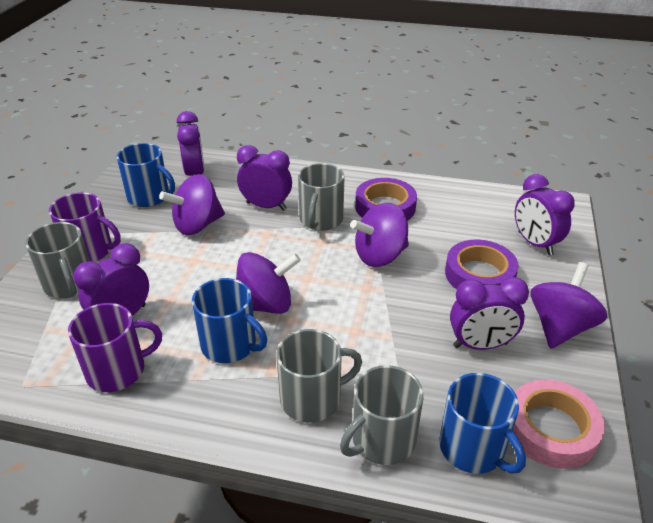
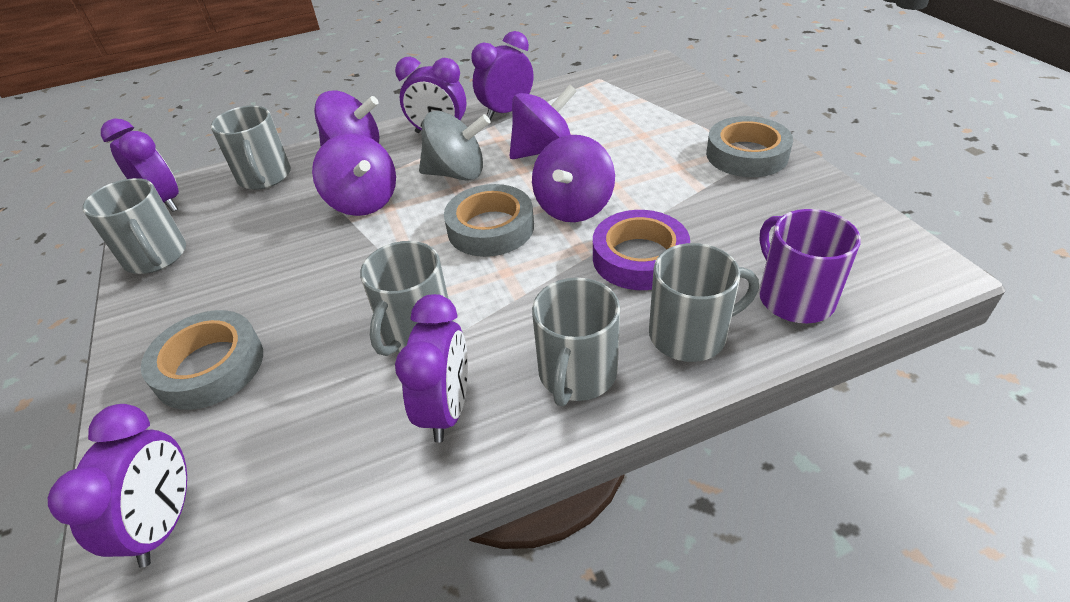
blue mug: [116,143,175,207] [192,278,267,363] [439,373,526,474] = 3 -> none = 0
grey mug: [25,222,90,298] [276,329,362,423] [298,163,345,231] [340,365,424,465] = 4 -> [82,178,186,274] [211,106,291,190] [360,241,453,356] [532,278,620,406] [649,243,759,362] = 5
grey spinning top: none = 0 -> [419,111,490,181] = 1
grey tape: none = 0 -> [141,310,263,410] [444,184,534,257] [706,116,793,177] = 3
pink tape: [513,379,605,469] = 1 -> none = 0
purple mug: [49,192,121,262] [68,303,162,392] = 2 -> [759,209,861,323] = 1
purple tape: [355,178,417,221] [445,239,519,289] = 2 -> [593,210,690,290] = 1

